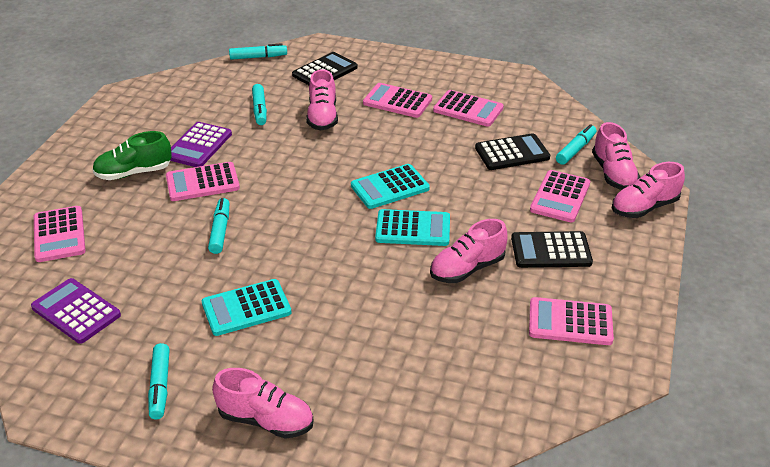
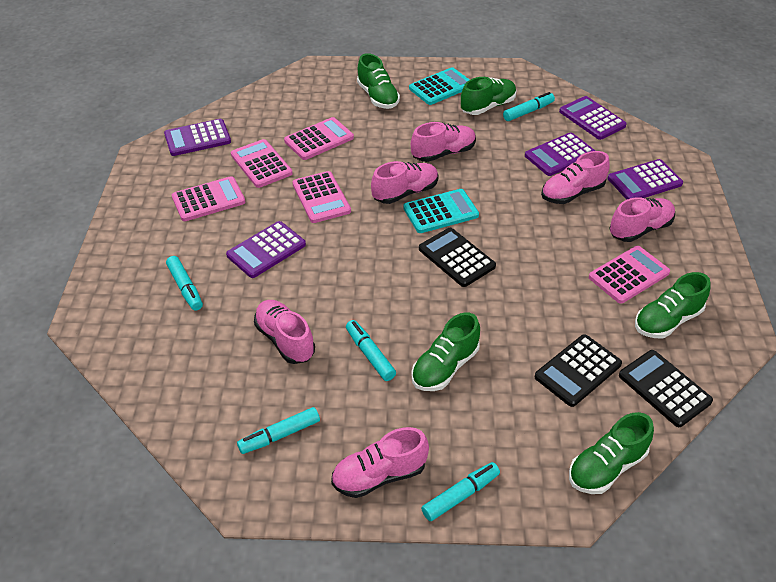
green shoe: [92,131,172,180] = 1 -> [357,53,400,109] [411,312,480,391] [461,77,517,115] [569,412,654,494] [635,272,711,338] = 5
pink calculator: [34,206,86,262] [166,162,240,201] [363,83,432,118] [433,90,504,127] [529,297,614,345] [530,170,590,222] = 6 -> [172,176,245,221] [231,139,293,188] [284,117,354,160] [292,171,351,223] [589,246,670,304] = 5
pink shoe: [212,368,313,439] [306,69,338,131] [430,219,508,283] [592,122,640,190] [612,162,685,218] = 5 -> [254,300,315,364] [331,427,429,498] [371,161,439,204] [411,122,476,162] [541,151,610,204] [609,197,675,242] = 6
purple calculator: [31,278,121,344] [170,122,232,167] = 2 -> [164,119,231,156] [226,221,306,278] [525,132,595,176] [559,96,627,140] [608,159,683,200] = 5
turquoise calculator: [202,279,292,336] [351,164,430,209] [375,209,450,246] = 3 -> [403,189,479,233] [409,67,470,105] = 2

